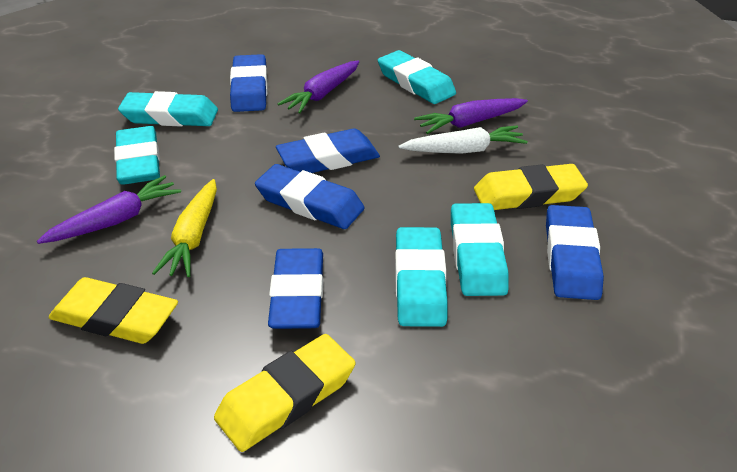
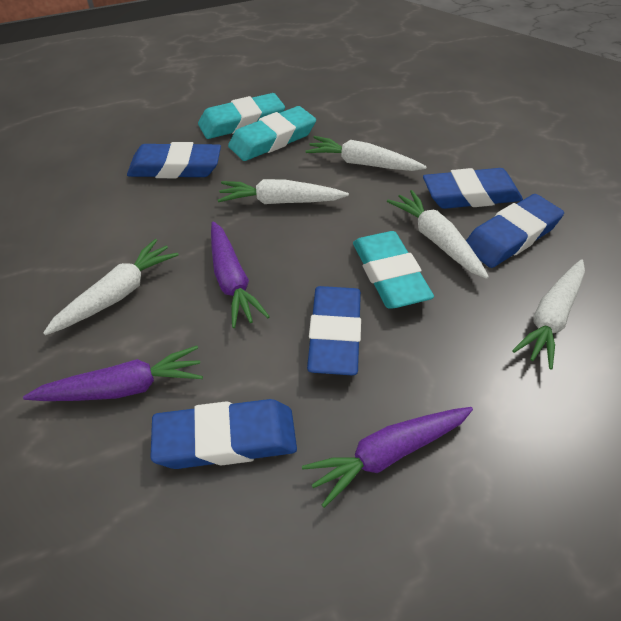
turquoise eraser: [114,126,160,185] [118,91,218,126] [378,50,456,104] [395,227,448,327] [451,203,509,296] = 5 -> [198,93,285,139] [228,106,316,161] [353,231,434,309] = 3
white carrot: [398,125,528,154] = 1 -> [43,239,179,335] [218,179,349,204] [305,136,427,171] [387,190,489,279] [512,259,585,370] = 5
yellow carrot: [152,179,217,277] = 1 -> none = 0
yellow eraser: [49,277,178,344] [214,334,355,452] [474,164,588,210] = 3 -> none = 0

